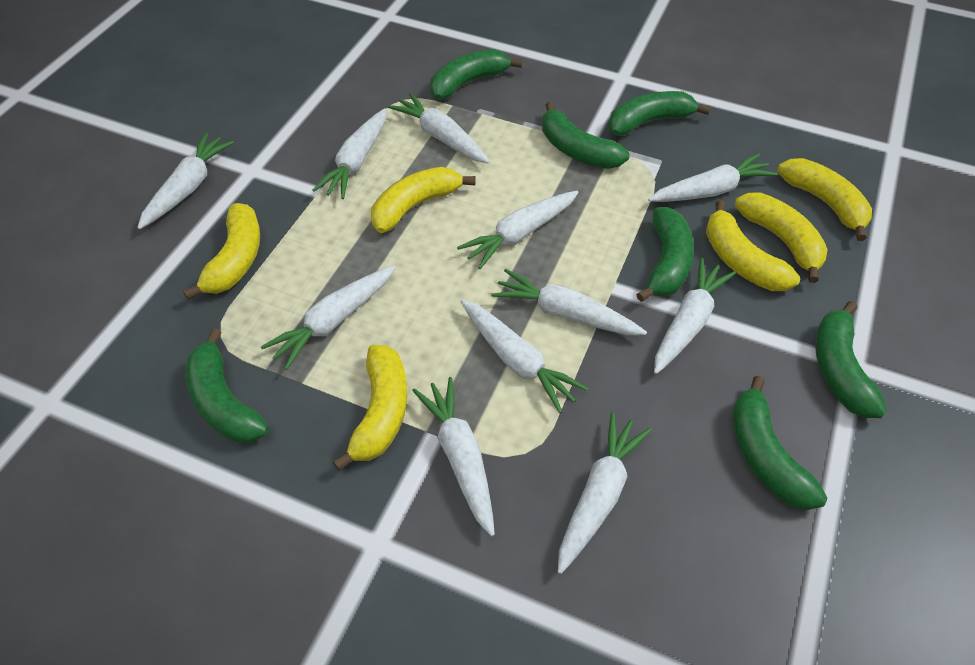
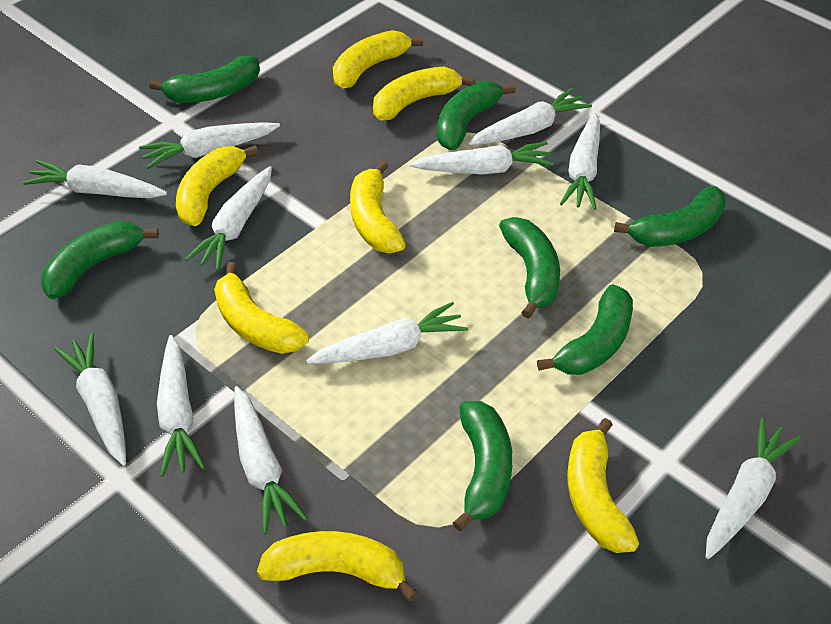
yellow banana: [183,203,260,300] [333,344,407,471] [371,167,476,233] [706,200,800,291] [735,193,828,283] [777,158,872,241] = 6 -> [176,145,259,226] [214,262,309,354] [257,531,418,601] [333,30,423,89] [350,161,406,253] [373,67,475,121] [567,418,639,553] = 7

